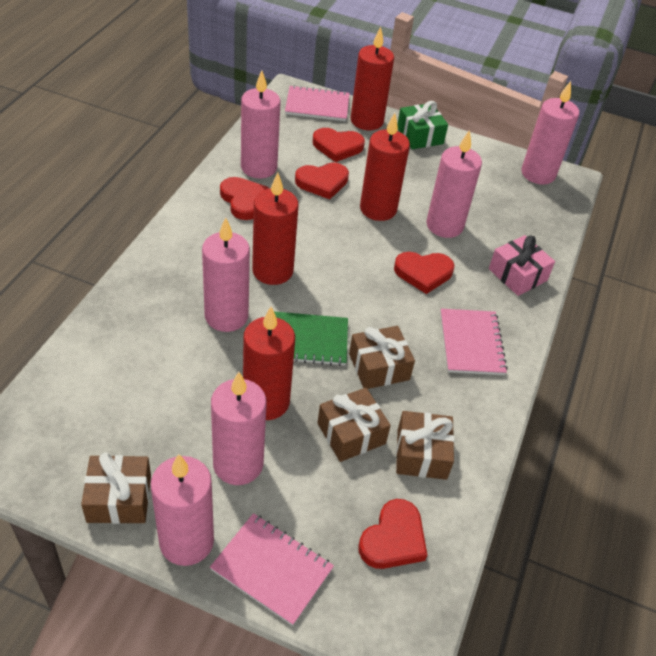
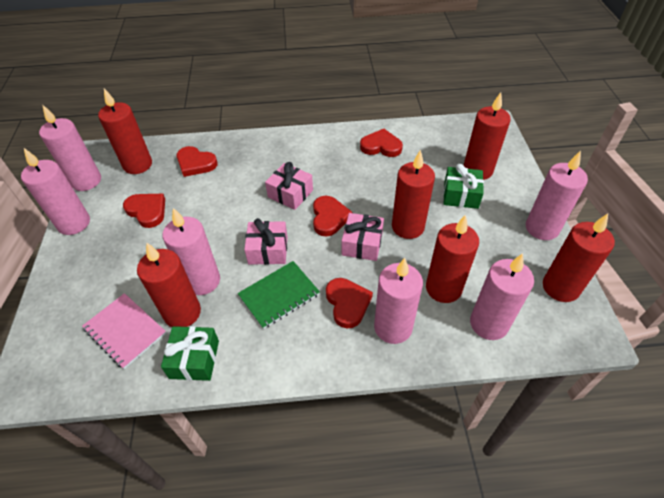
brown gift: [81,453,151,524] [318,388,391,462] [349,326,415,389] [396,411,454,480] = 4 -> none = 0
green gift: [397,101,448,149] = 1 -> [161,326,219,381] [444,164,484,209] = 2
pink gift: [489,235,555,296] = 1 -> [244,218,288,265] [265,162,313,210] [342,213,384,261] = 3
pink notebook: [210,513,334,626] [285,85,350,121] [440,309,508,375] = 3 -> [82,293,166,369] = 1
red candle: [243,307,295,420] [252,173,299,285] [351,26,394,130] [360,113,410,221] = 4 -> [98,89,152,174] [137,242,201,327] [392,150,435,239] [426,215,479,303] [463,92,511,180] [543,214,615,302] = 6

